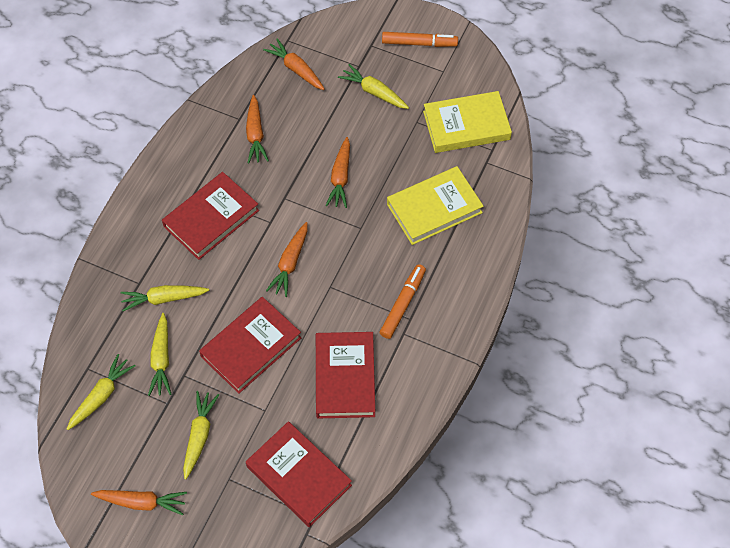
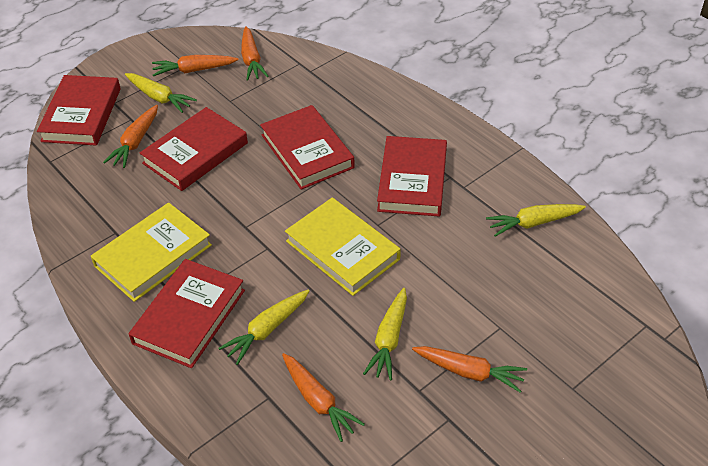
orange marker: [380,264,426,339] [382,32,458,47] = 2 -> none = 0
red book: [162,172,259,260] [199,297,301,394] [246,421,352,527] [316,332,375,418] = 4 -> [37,75,121,145] [129,259,245,368] [140,107,248,191] [260,105,355,190] [377,136,447,217] = 5
yellow carrot: [67,354,136,430] [120,285,209,311] [148,313,171,396] [183,391,219,480] [338,64,409,109] = 5 -> [125,73,197,113] [218,290,309,365] [363,288,407,380] [486,204,586,237] = 4

